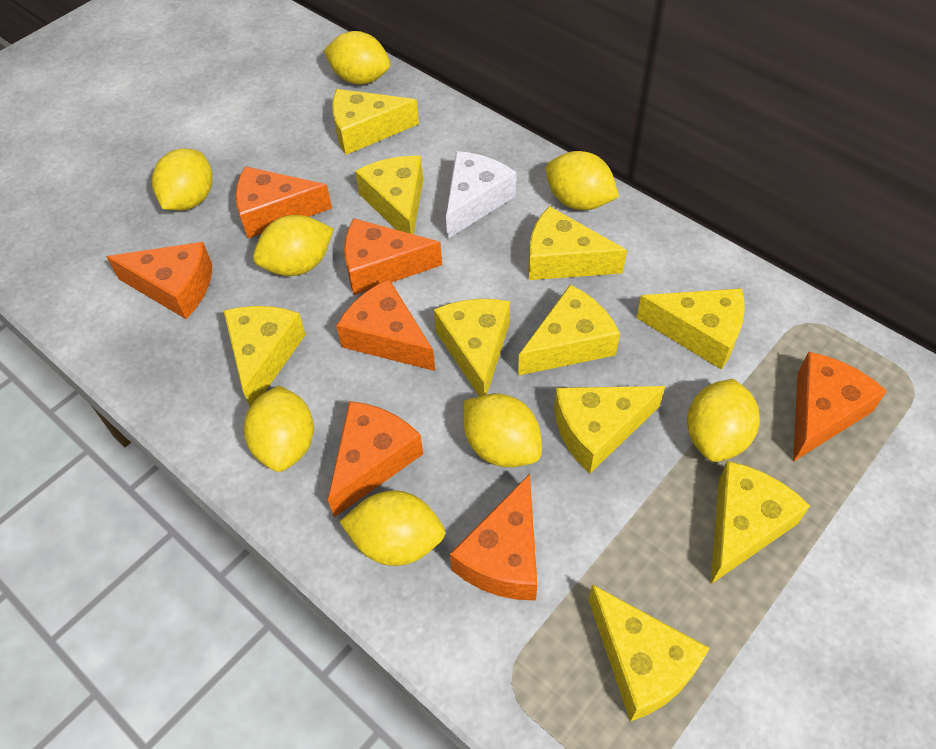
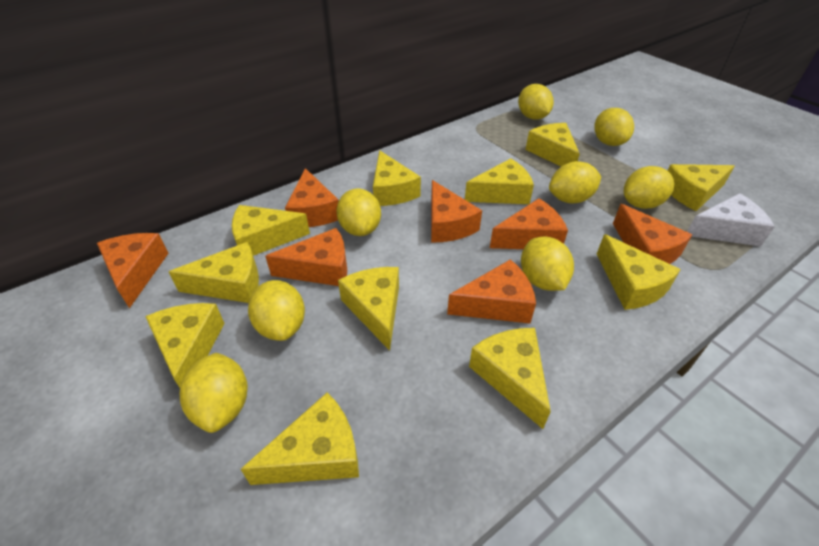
yellow cheese: [224,306,306,407] [332,89,419,155] [355,156,423,234] [434,299,510,396] [518,285,620,376] [528,206,627,280] [554,386,665,473] [588,584,709,721] [636,288,745,370] [711,461,810,584] = 10 -> [145,303,225,388] [169,242,259,303] [232,205,310,256] [241,393,359,485] [338,267,399,351] [373,150,421,206] [465,158,534,204] [469,328,551,429] [525,123,580,167] [597,234,681,310] [667,164,735,211] = 11

